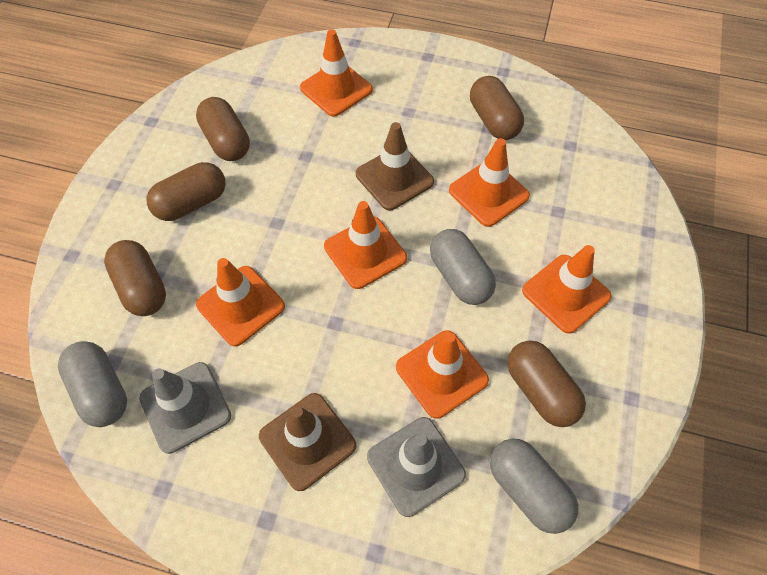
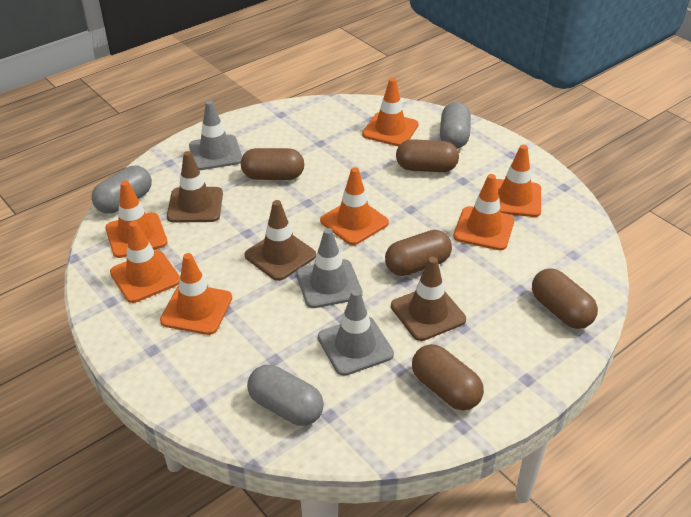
brown traffic cone: [259,393,356,491] [356,122,434,210] = 2 -> [167,151,223,223] [244,200,316,281] [391,257,466,341] = 3
grey traffic cone: [139,362,231,454] [367,417,466,517] = 2 -> [189,101,242,170] [296,228,363,308] [318,289,394,376] = 3
orange traffic cone: [196,258,285,346] [300,29,373,117] [324,201,407,289] [396,330,489,419] [449,138,530,227] [522,245,612,334] = 6 -> [105,181,168,258] [110,221,180,303] [160,253,232,335] [320,167,389,245] [362,78,419,146] [453,174,515,250] [496,145,541,217] = 7

